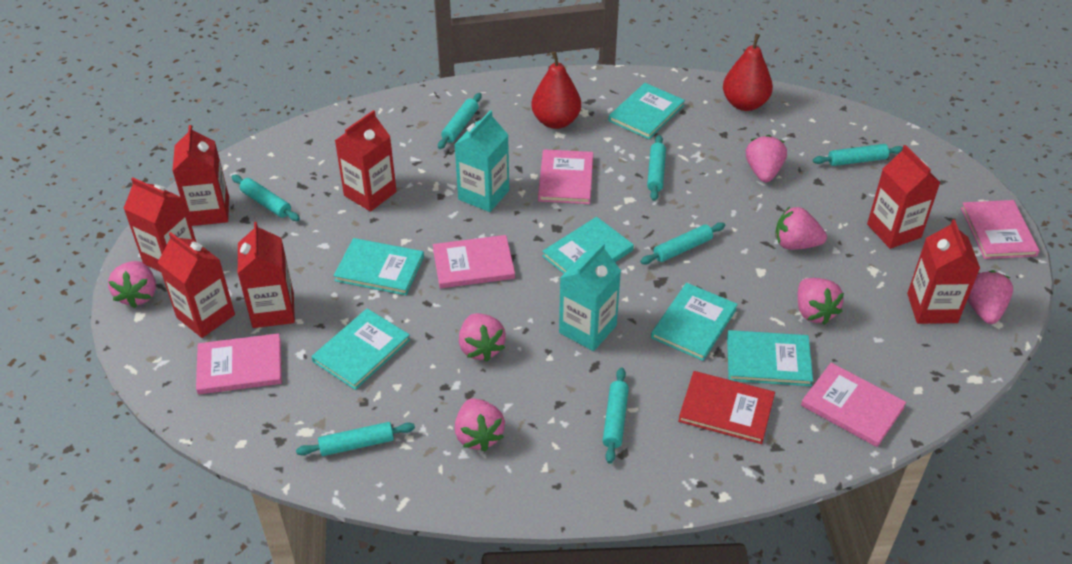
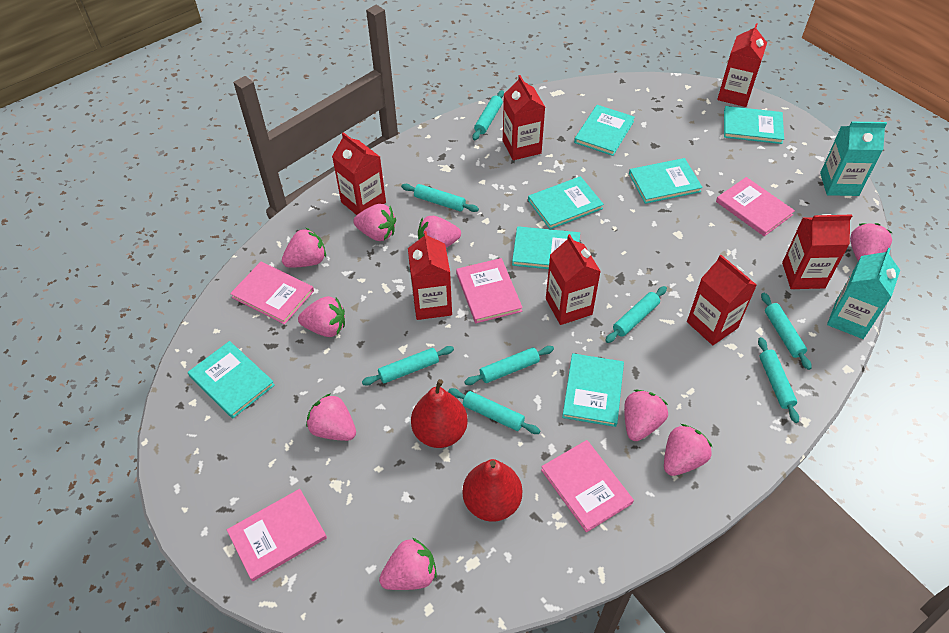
pink strawberry: [108,261,156,308] [455,398,505,452] [459,313,506,362] [746,135,787,182] [775,207,827,250] [797,278,844,325] [967,270,1013,324] = 7 -> [282,228,326,268] [298,296,345,337] [306,393,356,441] [353,204,396,241] [379,538,437,590] [418,216,461,248] [624,390,668,441] [664,424,712,476] [850,223,892,261] = 9
red book: [678,371,775,444] = 1 -> none = 0
turquoise book: [311,308,410,390] [334,238,424,295] [542,217,634,274] [609,83,685,139] [651,283,738,361] [727,330,813,386] = 6 -> [188,341,275,418] [512,226,580,269] [528,176,604,229] [562,353,624,427] [574,105,635,156] [629,158,703,204] [724,106,784,144] = 7
turquoise rolling pin: [231,175,300,221] [296,422,415,456] [438,93,482,149] [603,368,629,464] [640,222,725,264] [647,135,666,201] [813,144,903,166] = 7 -> [362,346,454,385] [401,184,479,212] [448,388,540,434] [464,346,554,385] [473,90,504,140] [605,286,667,343] [758,337,799,423] [761,293,812,370] = 8

